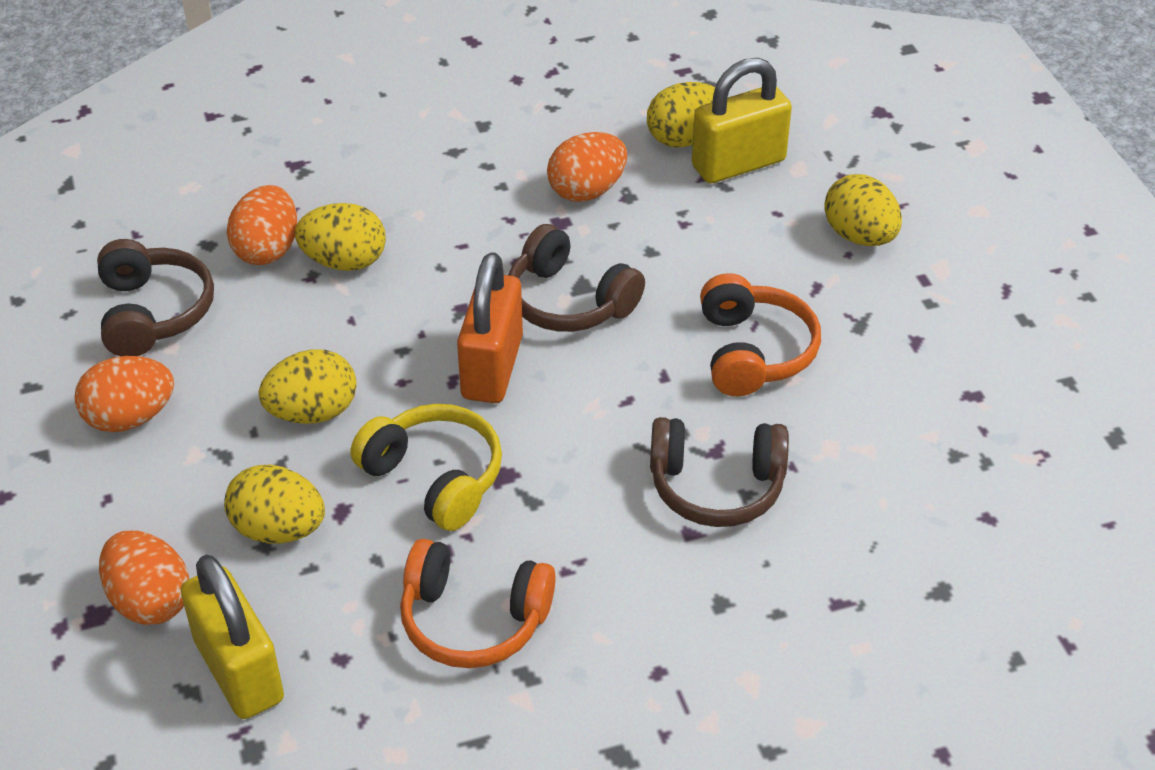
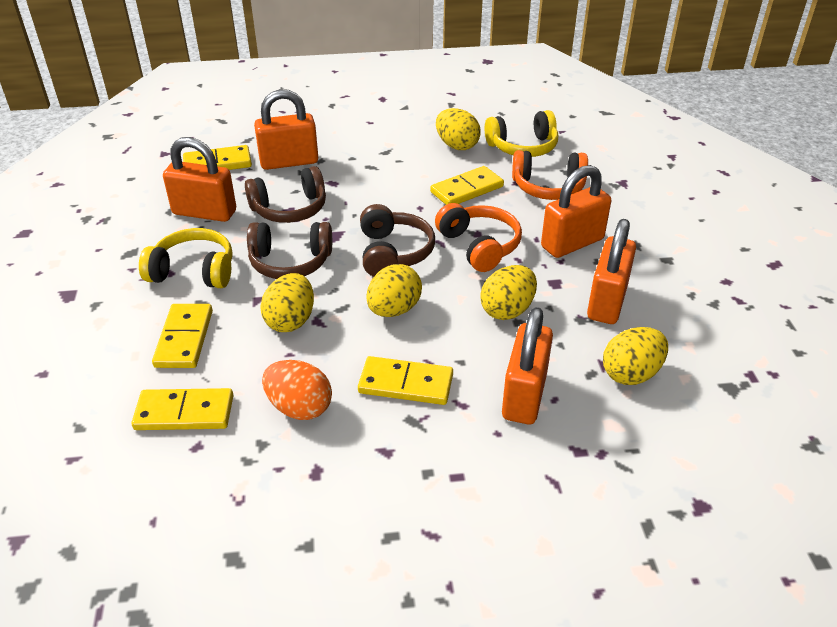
orange egg: [74,356,174,432] [99,531,189,625] [227,185,297,265] [547,132,627,202] = 4 -> [262,360,332,420] = 1
orange padlock: [457,252,523,403] = 1 -> [163,137,236,222] [254,89,318,170] [502,307,553,424] [541,165,611,258] [587,219,636,324] = 5
yellow domino: none = 0 -> [131,388,233,430] [152,304,213,368] [183,145,252,170] [358,356,453,405] [430,166,504,205] = 5
yellow headphones: [350,404,502,531] = 1 -> [139,228,233,288] [485,110,558,157] = 2
yellow padlock: [181,555,284,719] [692,58,792,183] = 2 -> none = 0

